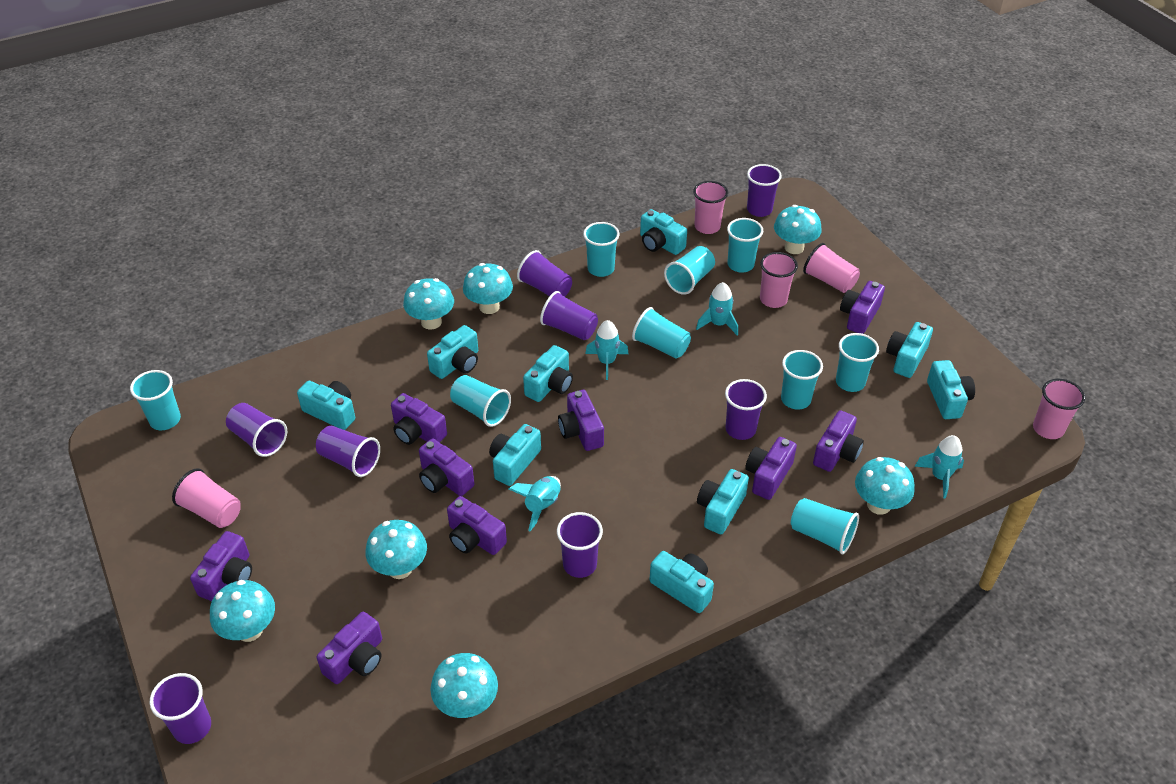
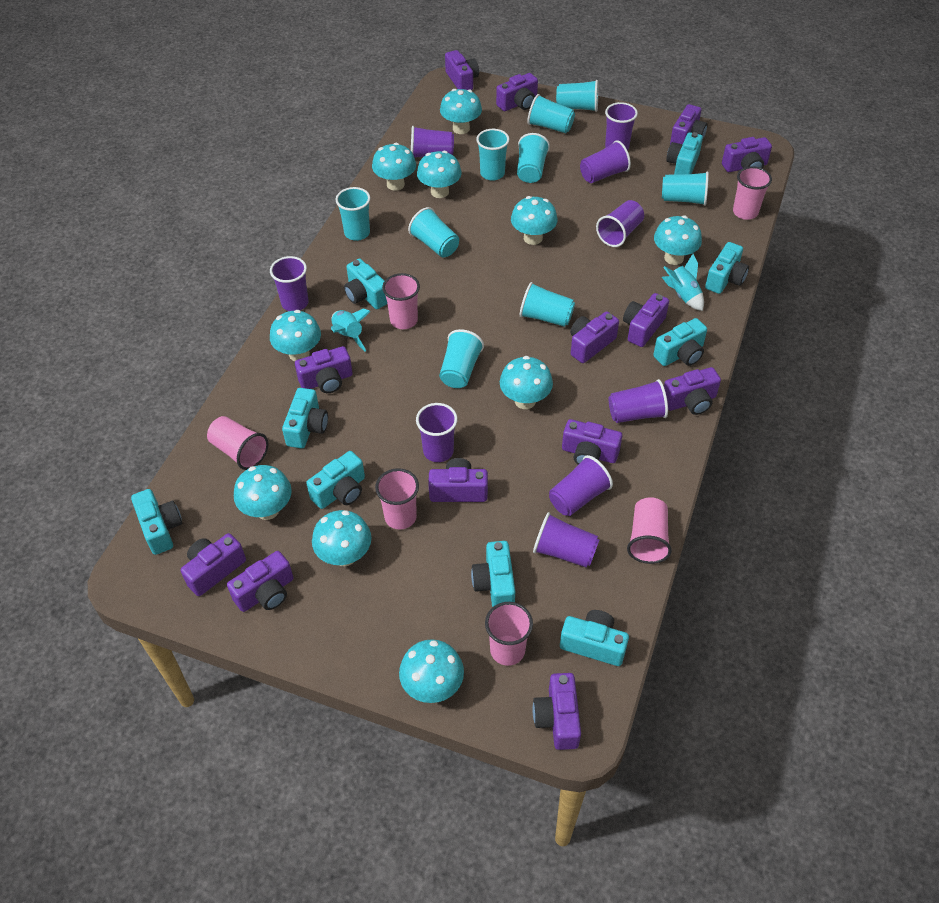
pink cup: [172,468,241,528] [693,181,728,234] [760,252,798,308] [803,243,860,293] [1033,379,1085,439] = 5 -> [207,416,268,470] [375,468,419,530] [382,273,420,329] [485,602,533,666] [627,497,672,564] [733,166,772,220] = 6
purple camera: [190,531,252,601] [317,612,382,684] [391,393,447,445] [419,439,474,496] [447,496,507,555] [558,390,604,451] [745,437,797,500] [813,410,864,472] [840,281,885,334] = 9 -> [180,533,246,596] [227,551,293,612] [295,346,353,393] [428,458,488,502] [445,50,479,90] [496,73,538,111] [532,673,581,750] [562,419,622,465] [570,311,619,363] [623,293,669,347] [664,367,721,415] [670,104,708,144] [722,137,772,172] = 13
purple cup: [150,673,211,744] [226,403,287,457] [316,426,380,477] [517,250,572,297] [540,291,598,340] [557,512,603,578] [725,379,767,440] [747,164,782,217] = 8 -> [270,256,309,311] [411,126,454,157] [416,403,458,462] [533,512,599,567] [549,455,613,516] [580,140,631,183] [596,200,644,247] [605,102,638,150] [609,379,668,423] = 9
turquoise mushroom: [210,580,275,642] [365,520,427,579] [403,278,454,330] [430,653,498,718] [463,263,513,314] [774,205,822,254] [855,457,915,515] = 7 -> [234,465,292,520] [270,310,321,361] [312,510,371,567] [372,143,416,191] [399,639,464,703] [417,151,462,198] [440,89,482,134] [500,356,553,409] [511,196,557,245] [654,216,702,265] = 10
turquoise rocket: [509,476,561,531] [585,320,629,380] [696,282,738,336] [914,435,964,498] = 4 -> [331,308,371,351] [662,254,704,311] = 2

